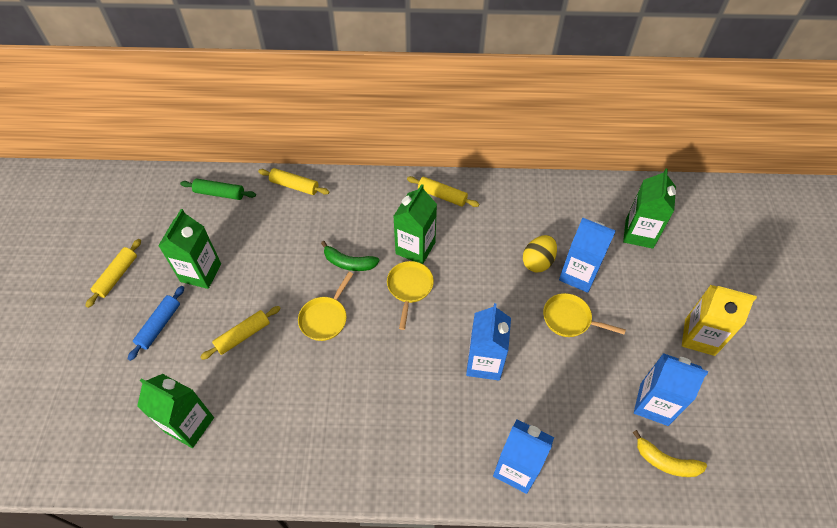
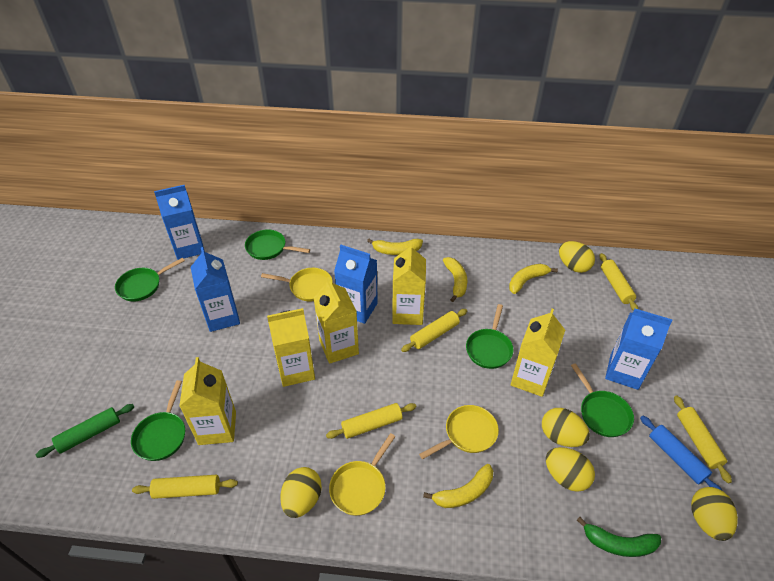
green carton: [137,374,214,448] [158,209,221,289] [393,184,437,264] [623,169,676,249] = 4 -> none = 0
green pan: none = 0 -> [115,257,185,302] [131,380,185,461] [245,229,310,260] [466,304,514,369] [571,363,634,437] = 5
yellow banana: [633,430,707,477] = 1 -> [367,239,423,255] [423,464,493,508] [443,257,467,302] [509,264,558,294] = 4
yellow carton: [682,285,757,356] = 1 -> [179,357,236,445] [267,308,315,387] [314,277,359,364] [392,243,426,325] [511,309,565,397] = 5
yellow egg: [523,235,557,273] = 1 -> [280,467,322,518] [542,408,590,447] [546,447,595,492] [559,241,595,273] [691,487,738,541] = 5
yellow rolling pin: [85,239,141,308] [200,306,281,360] [258,168,330,195] [407,176,479,207] = 4 -> [132,475,238,499] [326,403,417,439] [401,309,467,352] [600,253,638,311] [674,395,732,484] = 5

